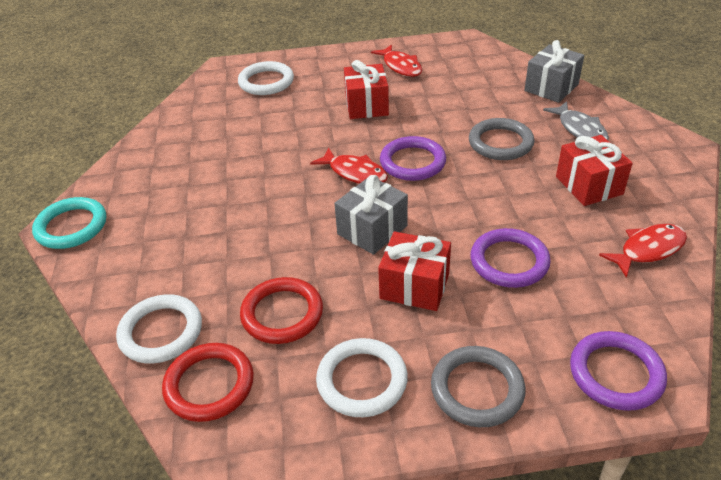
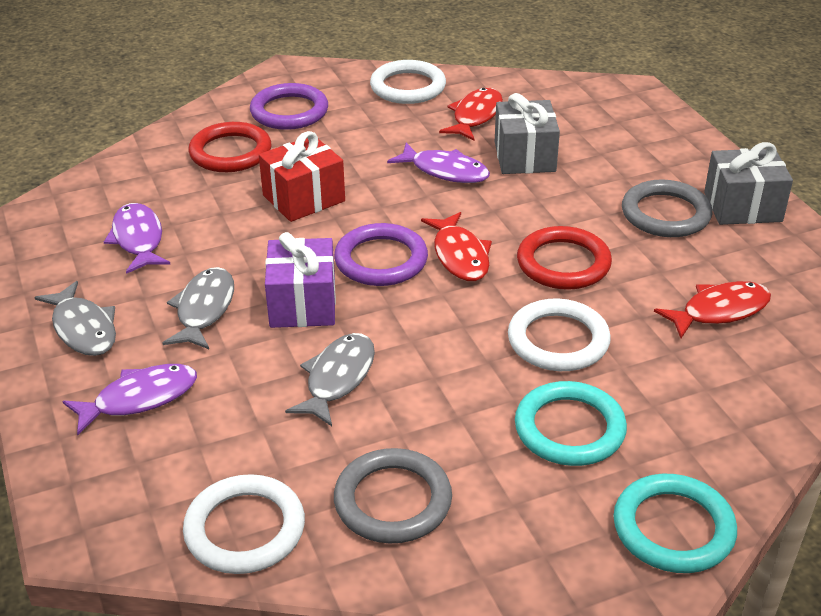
grey fish: [543,101,609,140] = 1 -> [34,281,116,356] [162,267,234,349] [285,333,375,426] = 3
purple fish: none = 0 -> [63,364,197,435] [104,203,171,274] [387,143,490,183] = 3
purple gift: none = 0 -> [265,232,336,328] = 1
purple ring: [380,136,446,181] [470,228,551,288] [570,331,667,411] = 3 -> [250,83,328,130] [334,223,428,286] = 2
red gift: [344,60,389,119] [378,231,451,311] [556,135,633,206] = 3 -> [259,131,345,222] = 1
turquoise ring: [32,197,106,249] = 1 -> [515,381,627,466] [613,474,737,573] = 2

